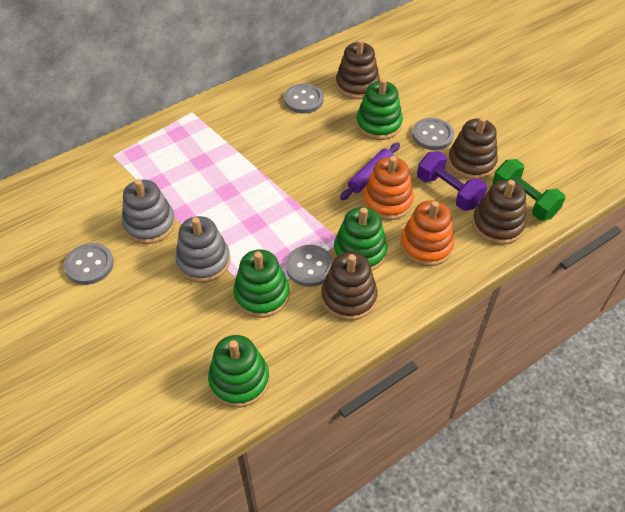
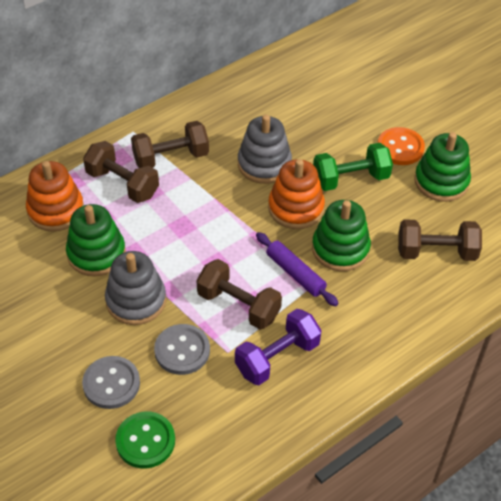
brown dumbbell: none = 0 -> [83,141,159,203] [131,121,209,168] [196,259,282,330] [398,219,482,261] = 4
brown stacking toy: [321,252,377,321] [336,39,380,99] [448,117,498,180] [472,180,526,245] = 4 -> none = 0
green button: none = 0 -> [115,412,175,468] = 1
green stacking toy: [208,335,270,408] [233,249,290,318] [334,207,387,271] [356,78,403,140] = 4 -> [66,204,126,276] [312,200,371,271] [414,132,471,202] = 3
grey button: [64,243,114,285] [284,84,324,114] [286,245,333,287] [412,118,454,150] = 4 -> [82,356,140,409] [154,324,210,375] = 2
orange button: none = 0 -> [378,127,425,165] = 1

